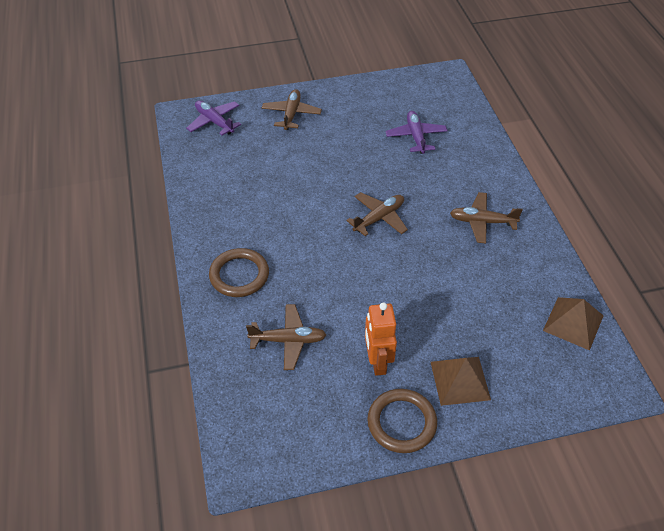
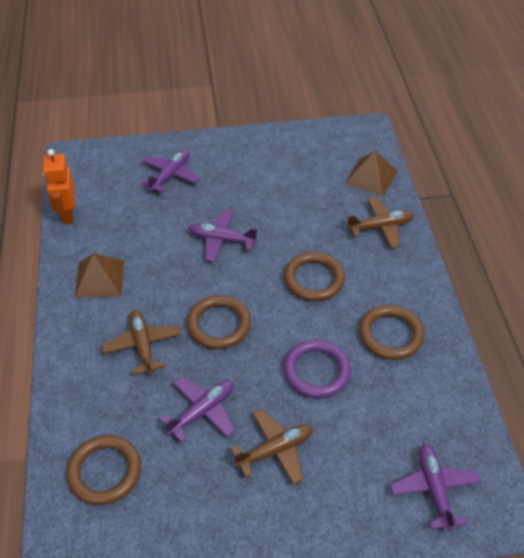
brown plane: [246,304,326,370] [262,89,322,130] [346,192,408,236] [450,192,523,244] = 4 -> [101,310,182,375] [230,409,313,485] [346,197,414,248] = 3
brown ring: [209,248,269,297] [367,389,437,453] = 2 -> [67,435,141,505] [187,295,251,349] [284,252,345,302] [359,305,424,360] = 4
purple plane: [186,100,241,136] [385,111,448,154] = 2 -> [141,150,201,193] [160,377,236,443] [188,209,258,262] [390,444,481,531] = 4
purple ring: none = 0 -> [284,339,351,398] = 1

